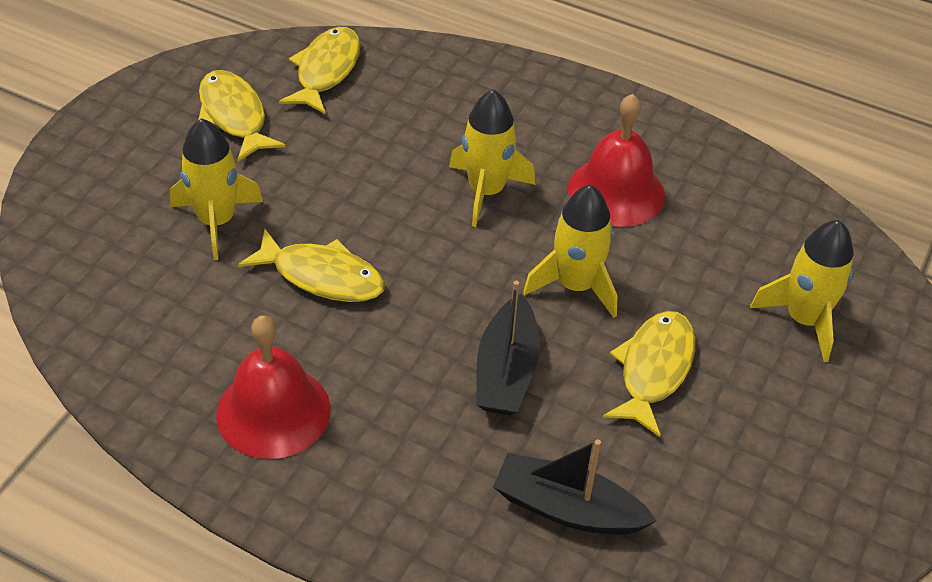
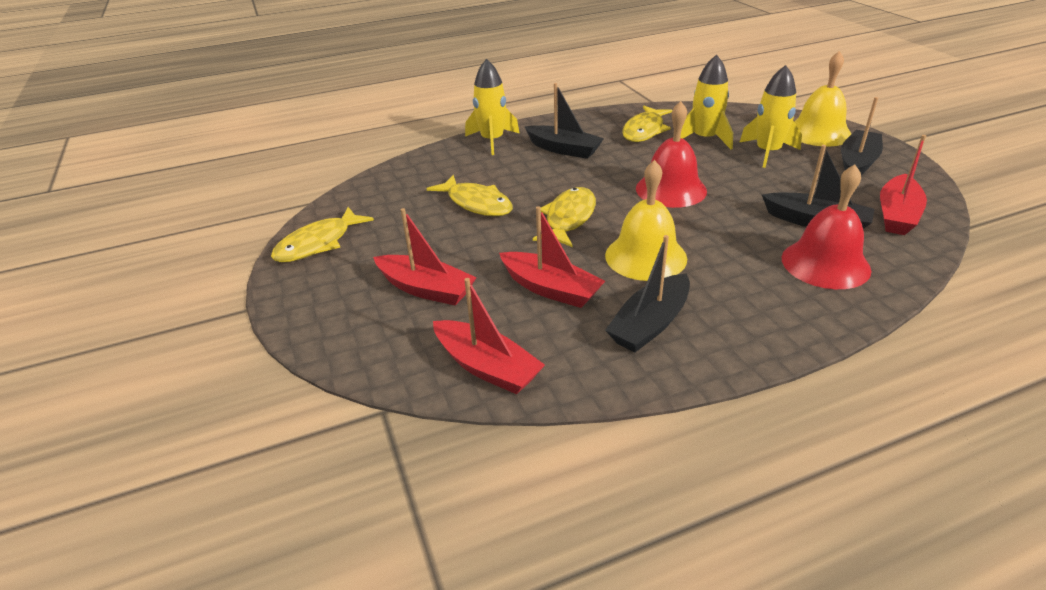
black boat: [476,281,540,415] [493,439,657,535] = 2 -> [524,83,604,159] [605,235,690,352] [762,145,875,229] [841,97,883,175] = 4
red boat: none = 0 -> [373,208,477,305] [433,278,545,394] [499,206,605,308] [880,135,927,235] = 4
yellow bell: none = 0 -> [605,160,687,281] [794,51,851,147] = 2
yellow rocket: [170,118,263,260] [449,89,535,227] [523,185,617,318] [750,220,853,362] = 4 -> [465,59,519,155] [680,54,733,150] [739,65,802,168] = 3

